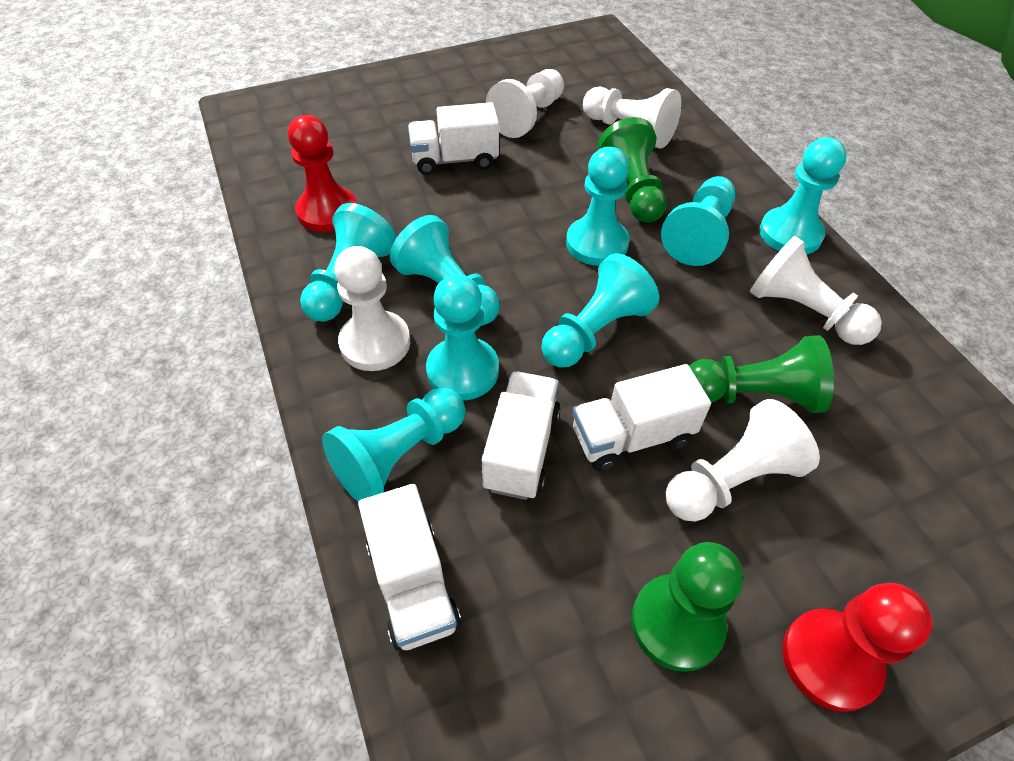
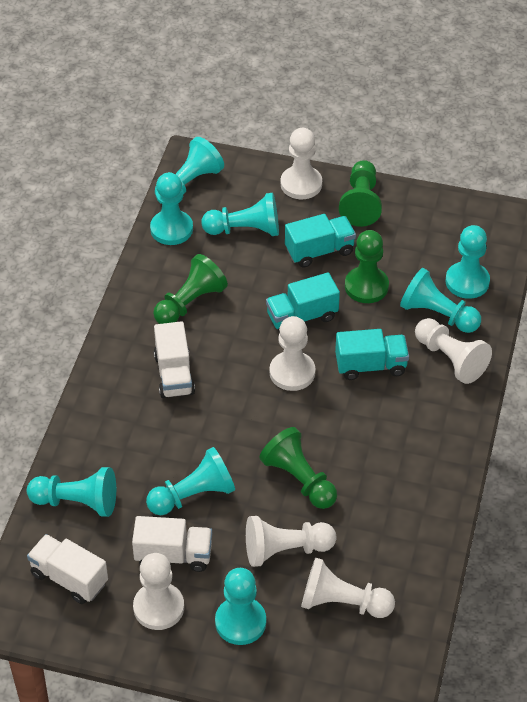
green pawn: [597,117,667,223] [631,542,743,672] [689,335,834,413] = 3 -> [153,254,228,324] [259,427,337,509] [339,160,382,227] [345,230,389,303] = 4
red pawn: [288,115,357,232] [782,583,933,712] = 2 -> none = 0
turquoise truck: none = 0 -> [266,272,340,333] [285,214,356,268] [335,329,409,380] = 3
white pawn: [334,246,410,371] [486,69,564,138] [583,87,682,149] [666,399,820,522] [750,236,882,345] = 5 -> [133,553,184,630] [246,516,336,567] [270,316,315,391] [281,128,322,199] [301,557,395,618] [415,318,492,384] = 6
white truck: [358,484,461,651] [408,102,499,175] [481,371,560,500] [572,364,711,471] = 4 -> [27,534,108,604] [132,516,212,572] [154,321,195,398] = 3

